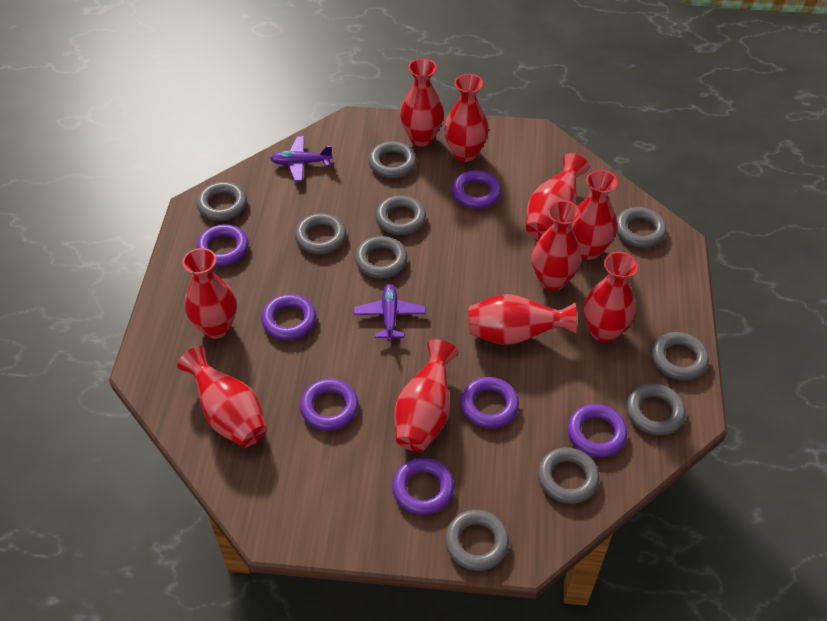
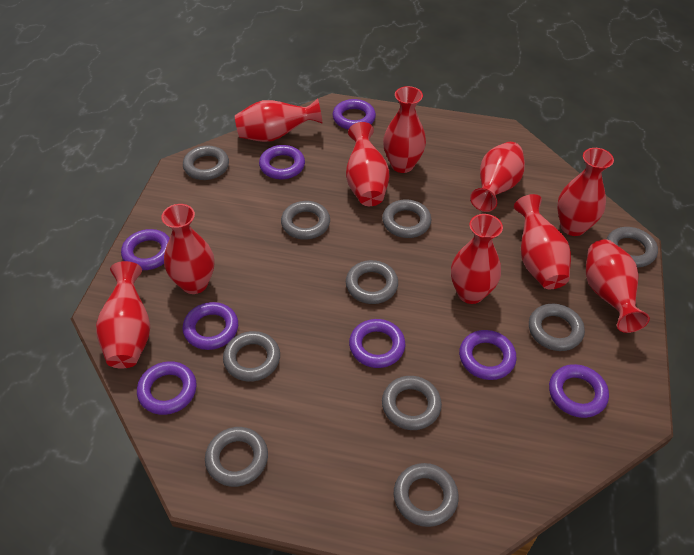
purple plane: [270,136,333,182] [354,284,426,341] = 2 -> none = 0
purple ring: [196,224,248,266] [261,294,316,340] [300,379,358,430] [392,458,454,515] [452,170,501,209] [461,377,519,428] [567,404,627,457] = 7 -> [121,229,170,270] [137,361,197,415] [183,302,238,350] [259,145,305,179] [333,99,376,130] [349,319,405,368] [459,330,517,380] [549,364,609,418] = 8

